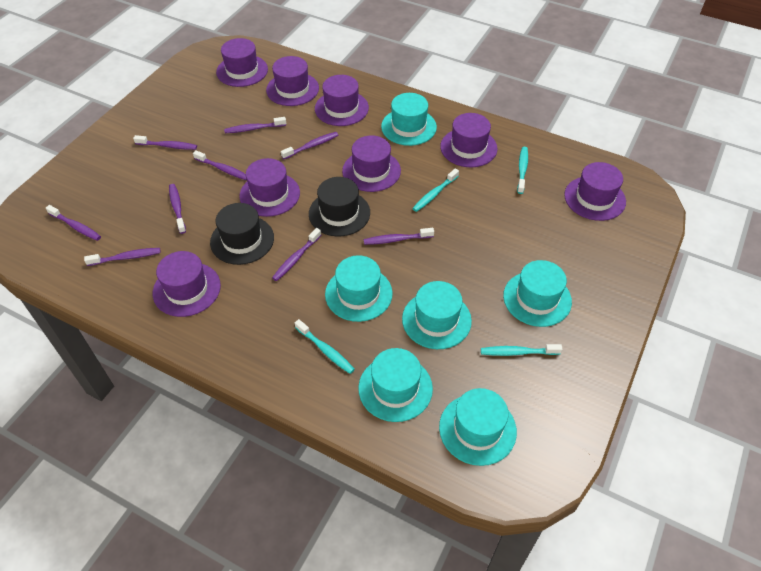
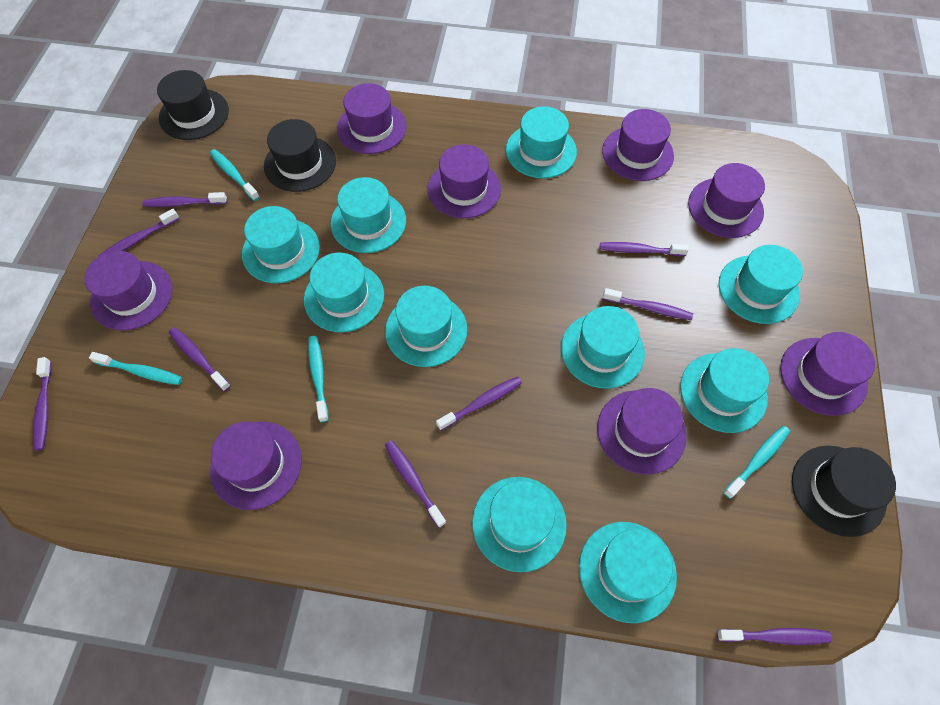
black hat: [210,203,274,265] [309,177,370,236] = 2 -> [157,70,229,140] [264,119,336,192] [792,446,896,537] = 3
turquoise hat: [325,255,393,322] [358,348,433,422] [381,93,437,146] [402,281,472,349] [439,388,517,466] [503,260,572,327] = 6 -> [242,206,320,283] [304,253,384,332] [331,177,406,253] [385,286,467,367] [472,477,567,572] [506,106,577,179] [561,306,645,389] [579,522,677,623] [680,348,769,433] [719,245,803,324] = 10

